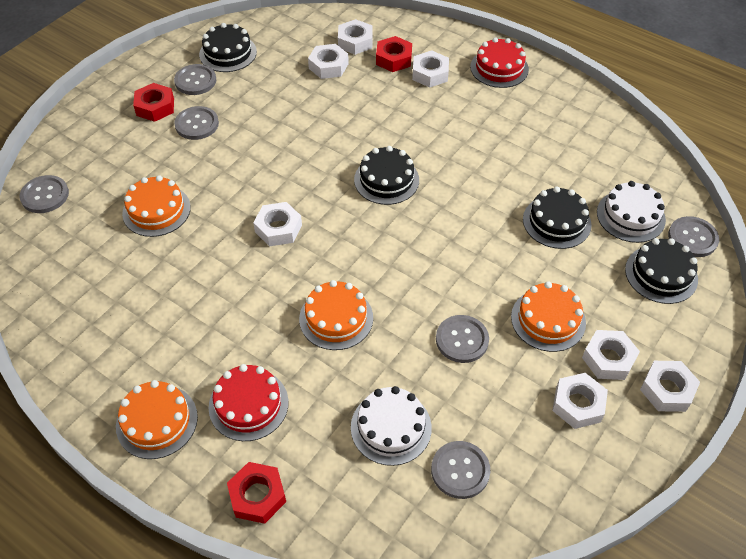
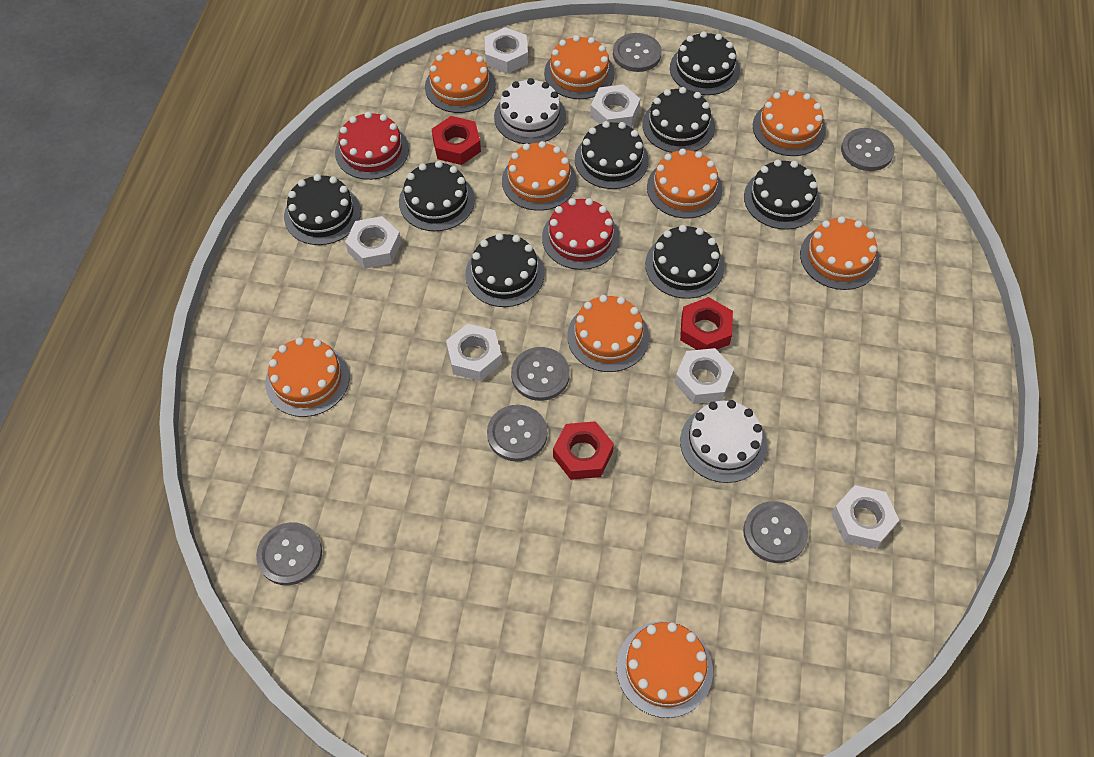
black cake: [199,23,257,72] [354,146,419,205] [523,186,592,249] [625,238,698,304] = 4 -> [284,174,361,245] [399,161,475,231] [465,233,544,307] [575,121,649,189] [642,87,715,153] [645,225,724,299] [670,31,740,95] [744,159,820,230] = 8
orange cake: [116,380,198,459] [122,175,191,237] [299,280,373,350] [511,281,586,352] = 4 -> [265,337,350,417] [425,49,496,113] [502,141,577,211] [544,35,615,99] [567,295,649,372] [617,621,713,718] [647,149,722,218] [753,89,826,156] [800,216,879,290] = 9
white nut: [253,202,302,246] [308,44,349,79] [338,19,373,55] [412,50,449,88] [552,373,608,429] [582,330,640,380] [640,361,700,412] = 7 -> [345,216,401,269] [446,324,502,381] [485,27,528,74] [590,85,640,128] [674,348,734,404] [831,485,899,549] = 6

